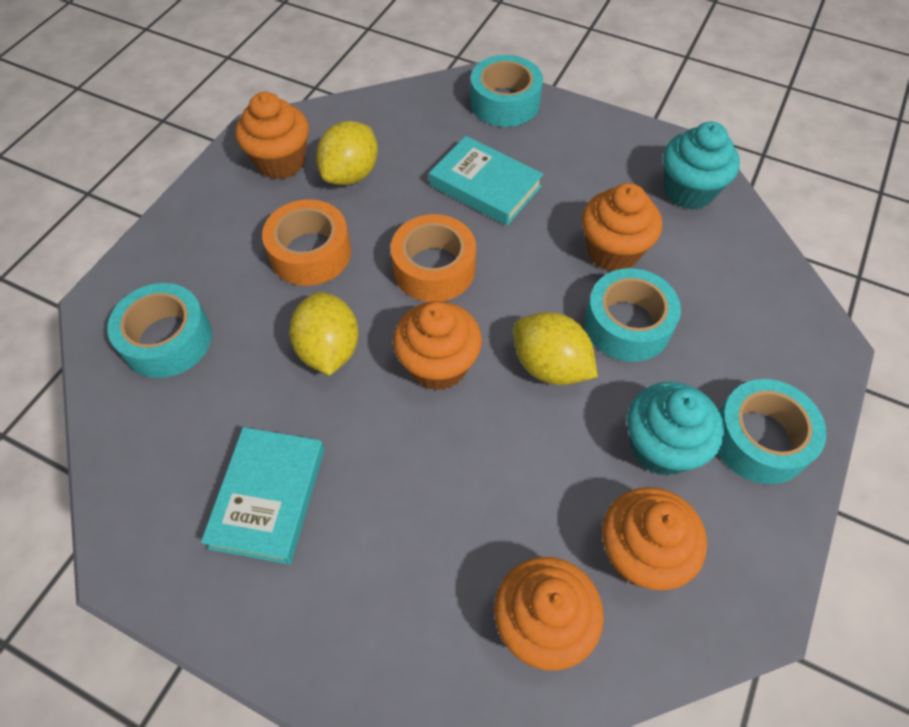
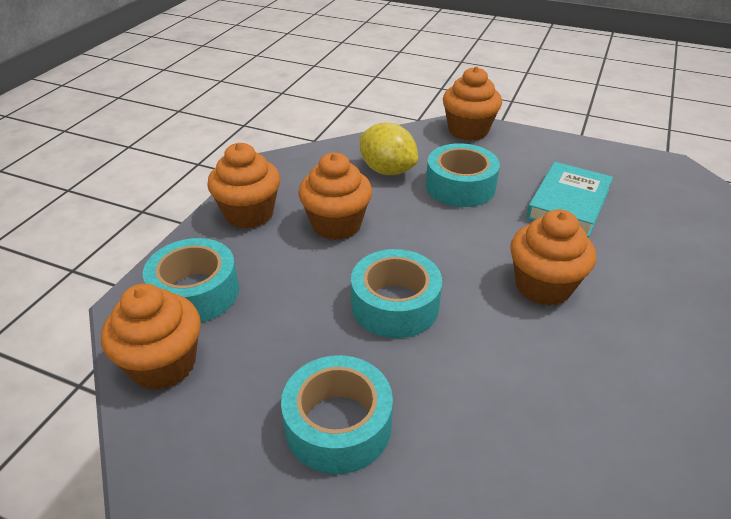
orange tape: [262,199,351,286] [391,214,476,302] = 2 -> none = 0
turquoise book: [201,427,325,565] [429,136,543,226] = 2 -> [526,162,613,237] = 1
turquoise cupcake: [627,382,724,476] [663,122,740,210] = 2 -> none = 0
yellow lemon: [289,292,359,376] [316,121,378,185] [513,312,598,385] = 3 -> [359,123,418,175] = 1

